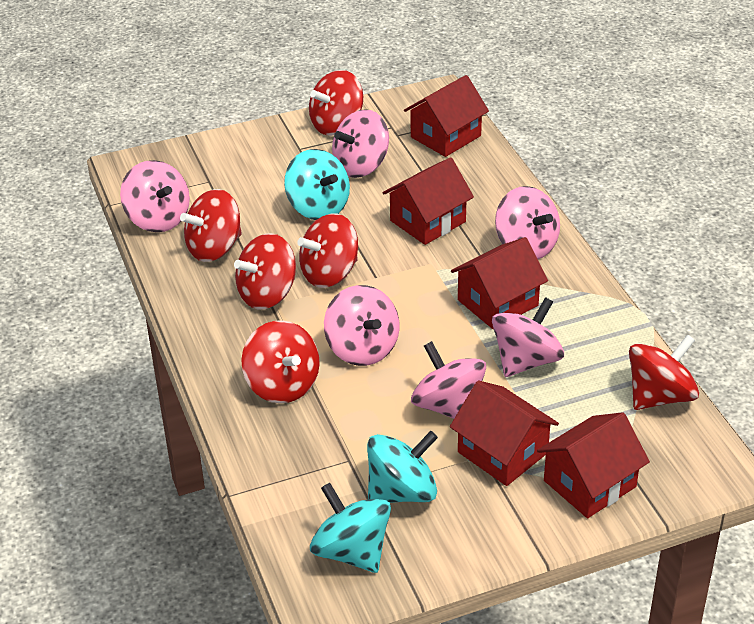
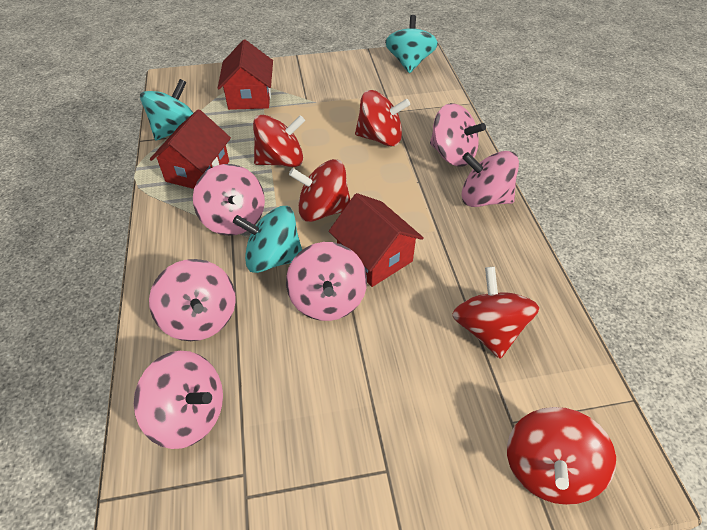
red house: [383,157,474,245] [404,75,489,157] [450,380,559,486] [451,237,548,329] [537,412,650,518] = 5 -> [150,109,231,189] [218,40,273,110] [329,193,424,287] = 3
red spinning top: [180,189,242,262] [234,233,296,309] [241,320,320,403] [297,213,358,288] [309,70,363,136] [629,334,699,410] = 6 -> [253,115,305,167] [289,159,350,222] [355,90,410,146] [452,267,539,359] [507,407,616,505] = 5

